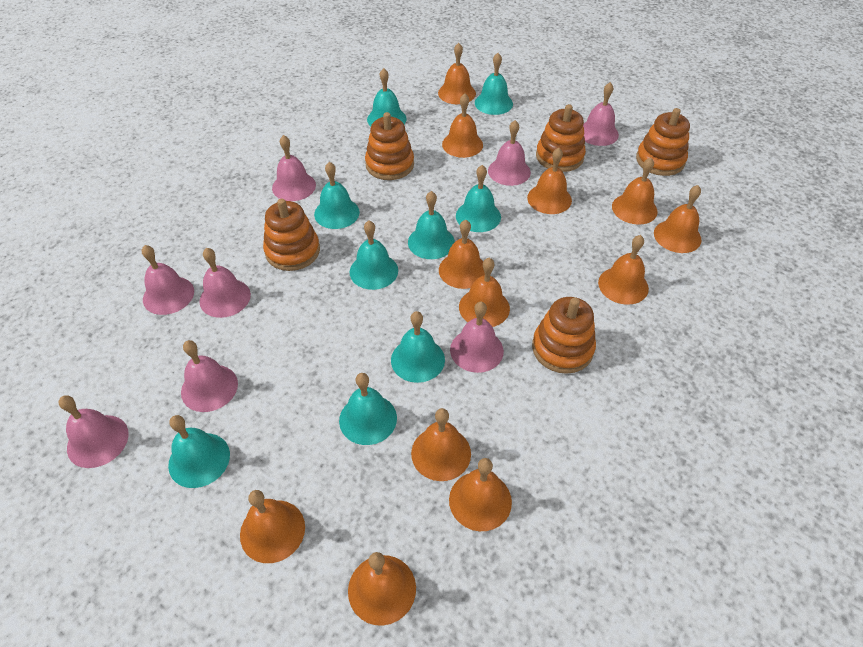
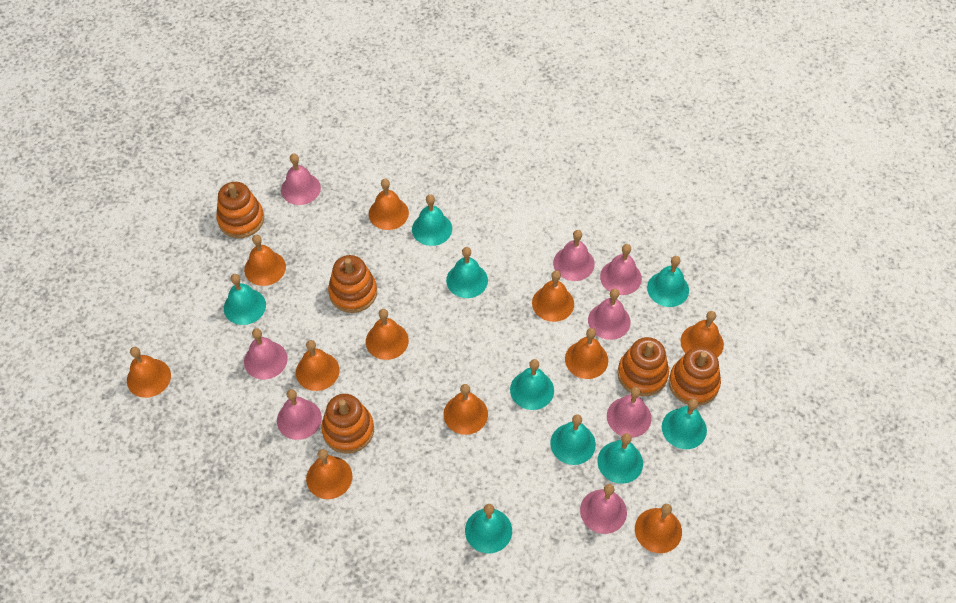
orange bell: [240,490,305,563] [348,552,416,626] [411,408,471,481] [438,43,476,104] [439,220,485,289] [442,93,483,158] [449,458,512,531] [459,258,510,327] [527,148,572,214] [598,235,649,305] [612,158,658,225] [654,185,702,253] = 12 -> [127,347,171,398] [244,235,286,286] [296,340,340,391] [306,449,352,499] [366,309,409,360] [369,179,409,230] [443,384,488,435] [532,270,574,322] [565,328,608,379] [635,504,682,553] [680,311,724,358] = 11

